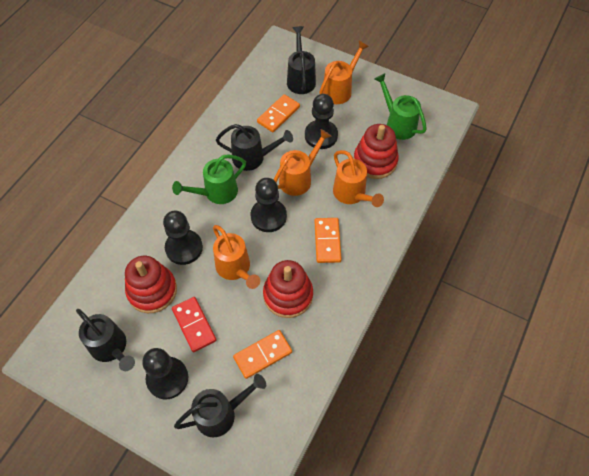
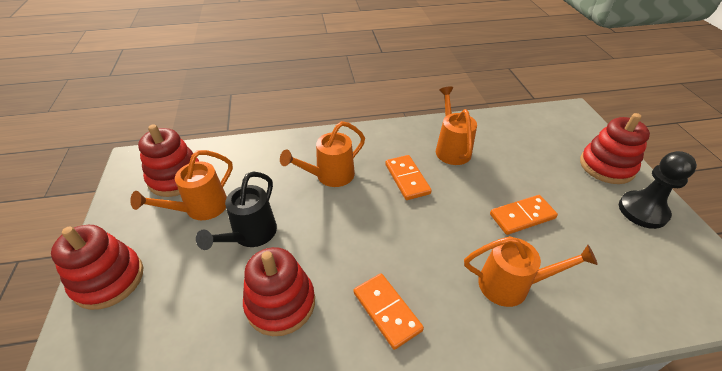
black pawn: [142,348,188,399] [163,211,203,265] [251,178,287,232] [305,94,338,149] = 4 -> [619,151,697,229] = 1
black watering can: [76,309,135,371] [174,374,266,438] [216,124,293,171] [287,26,316,94] = 4 -> [196,172,277,250] = 1
green watering can: [172,154,246,204] [375,73,427,140] = 2 -> none = 0
red domino: [172,297,216,352] = 1 -> none = 0
red stacking toy: [125,256,177,313] [263,260,313,318] [353,124,399,179] = 3 -> [51,225,143,310] [138,124,199,197] [243,247,315,336] [580,113,650,184] = 4

